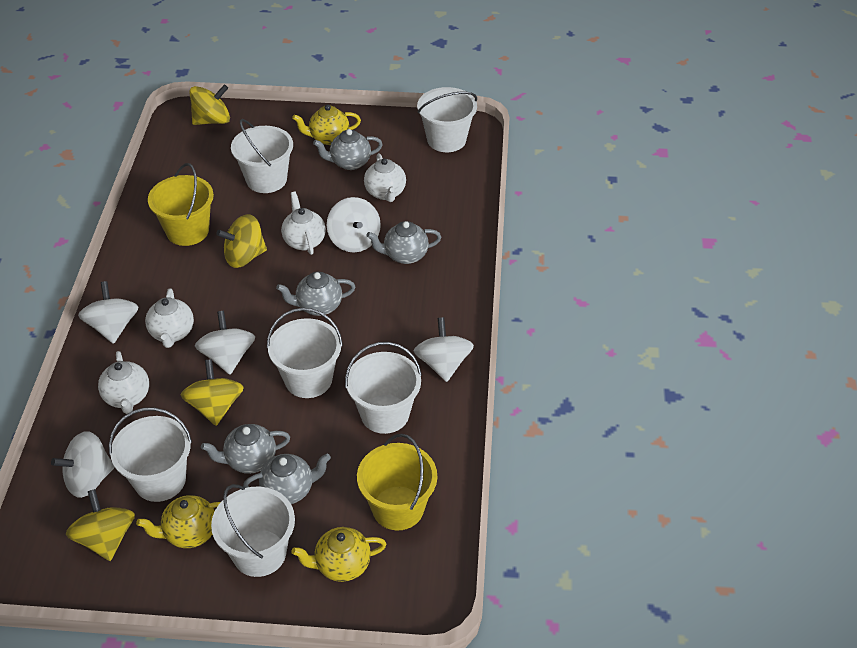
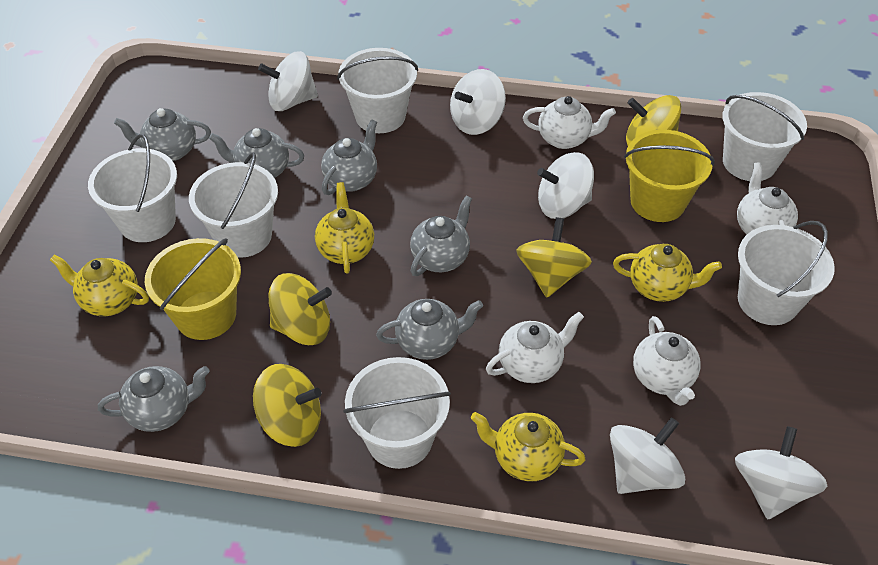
grey teapot: [201,424,290,474] [243,454,331,504] [276,272,355,316] [313,129,383,170] [366,221,441,264] = 5 -> [98,366,210,432] [114,108,211,161] [209,128,305,178] [321,119,377,195] [376,299,483,360] [410,196,472,276] = 6
yellow teapot: [136,495,221,548] [291,527,387,582] [292,104,361,145] = 3 -> [50,254,149,316] [315,182,374,274] [471,412,586,481] [613,244,722,302] = 4

